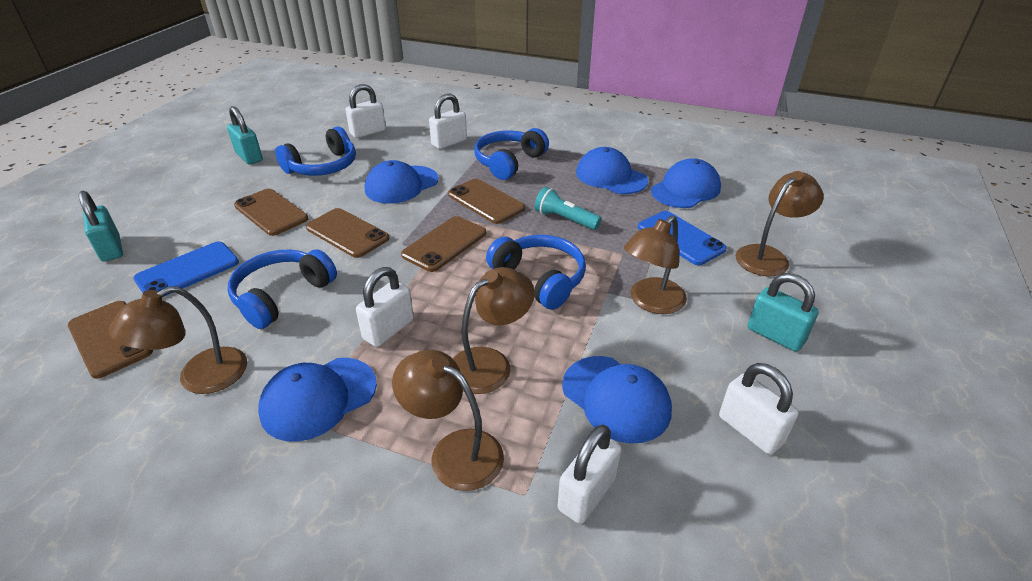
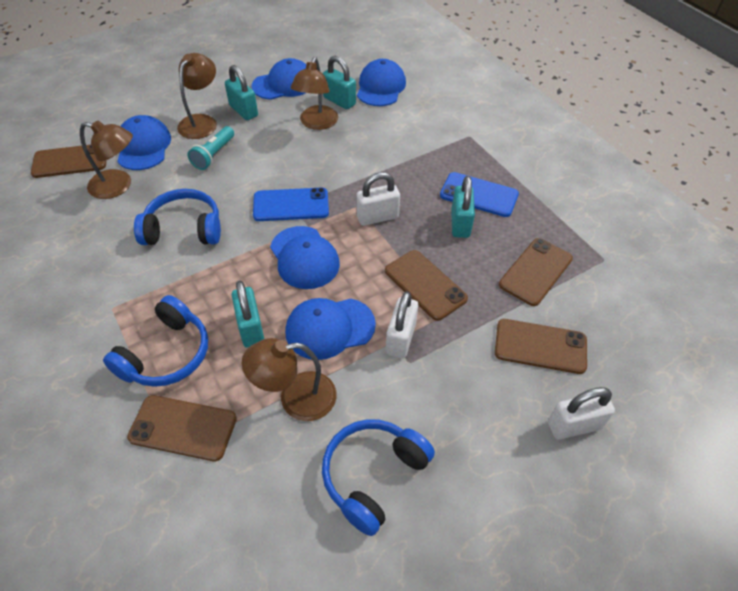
blue headphones: [228,249,337,329] [275,127,356,176] [474,128,549,180] [486,235,586,310] = 4 -> [103,295,208,387] [134,189,221,245] [322,419,435,536] = 3
brown lamp: [109,286,247,394] [392,350,504,491] [453,267,534,394] [624,216,687,314] [736,171,824,276] = 5 -> [80,120,133,199] [177,53,217,139] [242,338,337,421] [291,57,338,130] = 4
turquoise padlock: [79,191,123,262] [227,106,263,165] [748,273,819,352] = 3 -> [225,65,258,120] [232,281,264,348] [322,56,356,109] [451,176,475,238] = 4
white padlock: [345,84,386,138] [356,267,414,347] [429,93,467,149] [558,425,621,524] [719,363,799,454] = 5 -> [356,172,400,226] [386,291,418,359] [548,387,615,440] = 3

